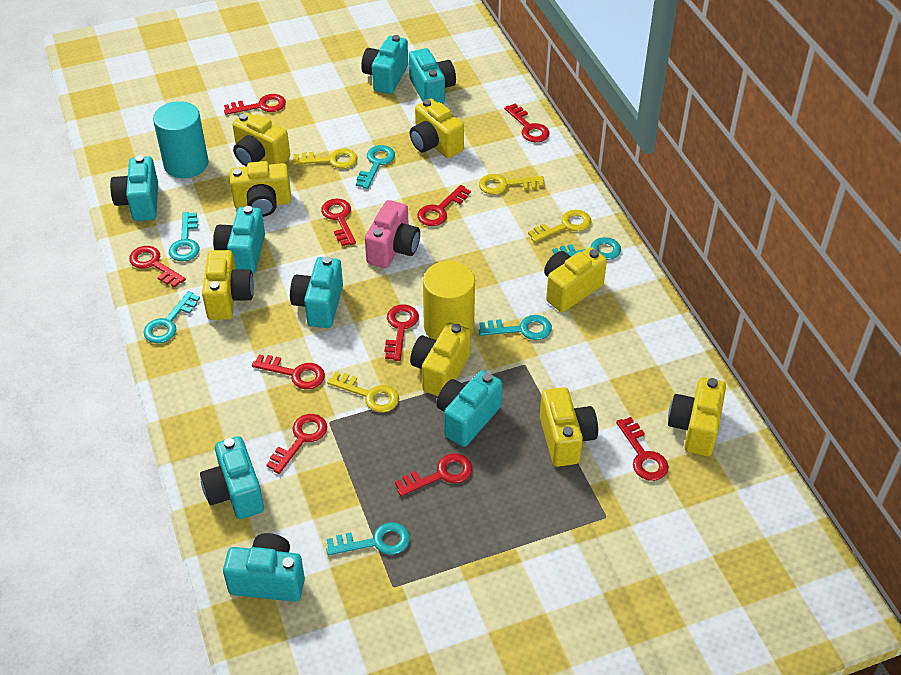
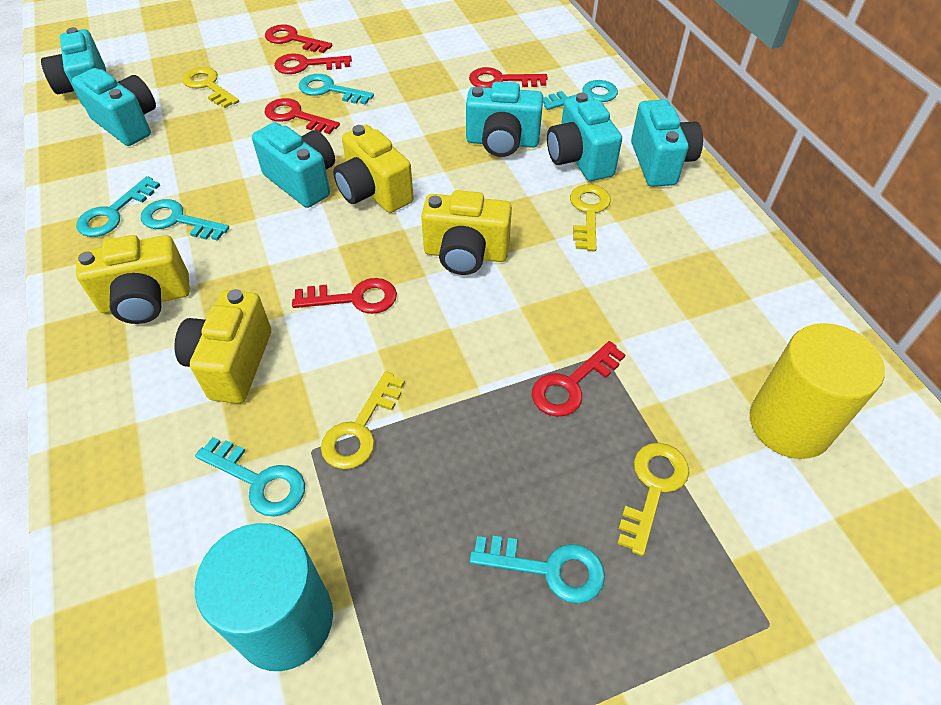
pink camera: [365,200,420,268] = 1 -> none = 0
red key: [129,246,186,288] [224,94,286,115] [252,354,325,389] [267,414,327,474] [321,198,356,246] [385,304,419,361] [395,453,472,496] [417,185,471,226] [504,104,549,142] [616,417,668,481] = 10 -> [265,24,333,53] [265,98,340,134] [274,53,352,74] [292,278,397,314] [469,67,548,88] [532,341,625,417] = 6
turquoise camera: [110,155,158,221] [200,436,264,519] [213,206,265,274] [223,533,305,602] [290,256,343,328] [361,35,408,94] [409,48,456,104] [436,370,502,447] = 8 -> [41,27,106,107] [72,68,156,146] [252,122,335,208] [466,82,543,157] [547,93,622,181] [631,100,703,187] = 6
yellow camera: [202,250,254,320] [230,161,291,217] [232,112,290,167] [410,99,464,158] [410,322,471,396] [540,387,598,467] [544,247,607,312] [668,377,726,456] = 8 -> [76,235,190,324] [174,289,271,404] [333,125,414,213] [421,190,512,275] = 4

